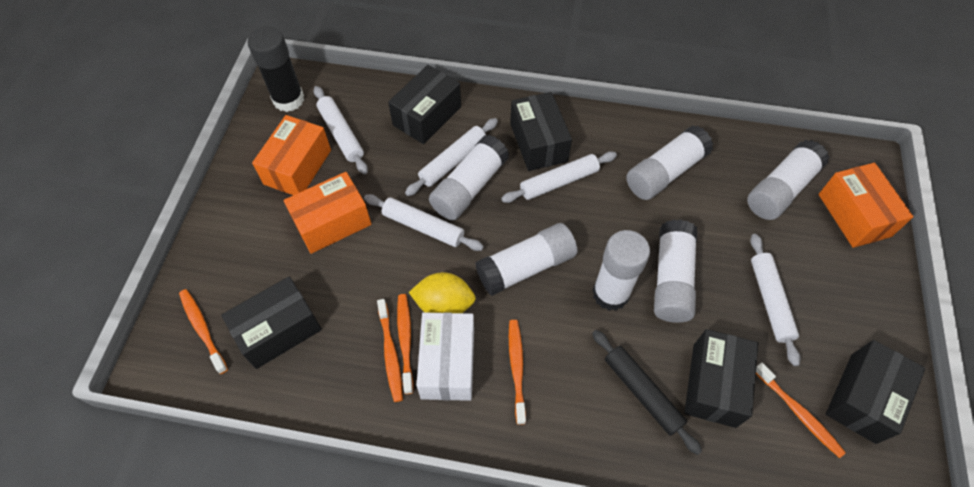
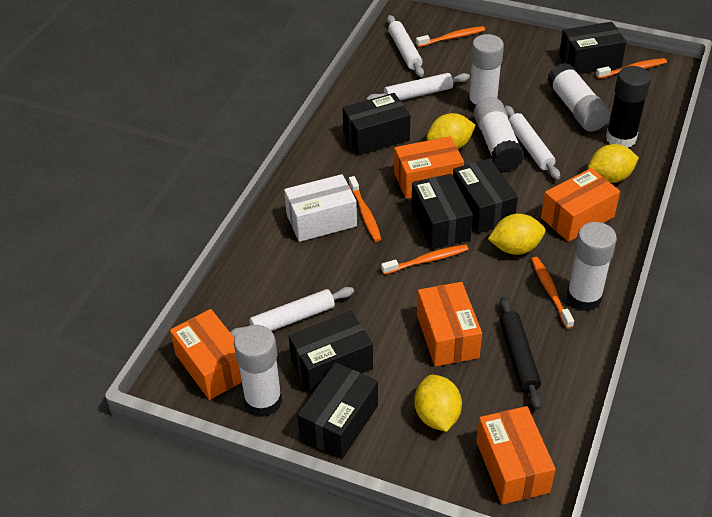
black box: [221,276,322,369] [388,65,461,144] [510,92,572,171] [684,329,758,428] [826,340,925,444] = 5 -> [288,311,373,394] [297,362,378,459] [342,93,410,155] [411,174,473,249] [453,158,518,233] [559,22,626,74] = 6
orange box: [252,115,331,195] [284,172,371,254] [818,163,914,248] = 3 -> [170,309,242,400] [394,136,464,199] [417,282,482,367] [476,406,556,505] [541,168,620,242] = 5
white glue stick: [429,135,509,220] [475,223,577,296] [592,230,650,311] [626,126,713,200] [654,219,697,323] [747,140,829,220] = 6 -> [234,325,282,417] [468,34,504,112] [474,97,524,171] [547,63,610,132] [567,222,617,311] = 5
white rolling pin: [314,86,368,174] [364,194,484,251] [405,118,498,196] [501,151,617,203] [750,234,801,366] = 5 -> [230,287,354,338] [366,73,470,100] [387,15,424,77] [505,106,560,179] = 4
yellow lemon: [409,272,476,313] = 1 -> [414,375,462,432] [427,113,475,149] [488,214,545,255] [588,144,639,183] = 4

